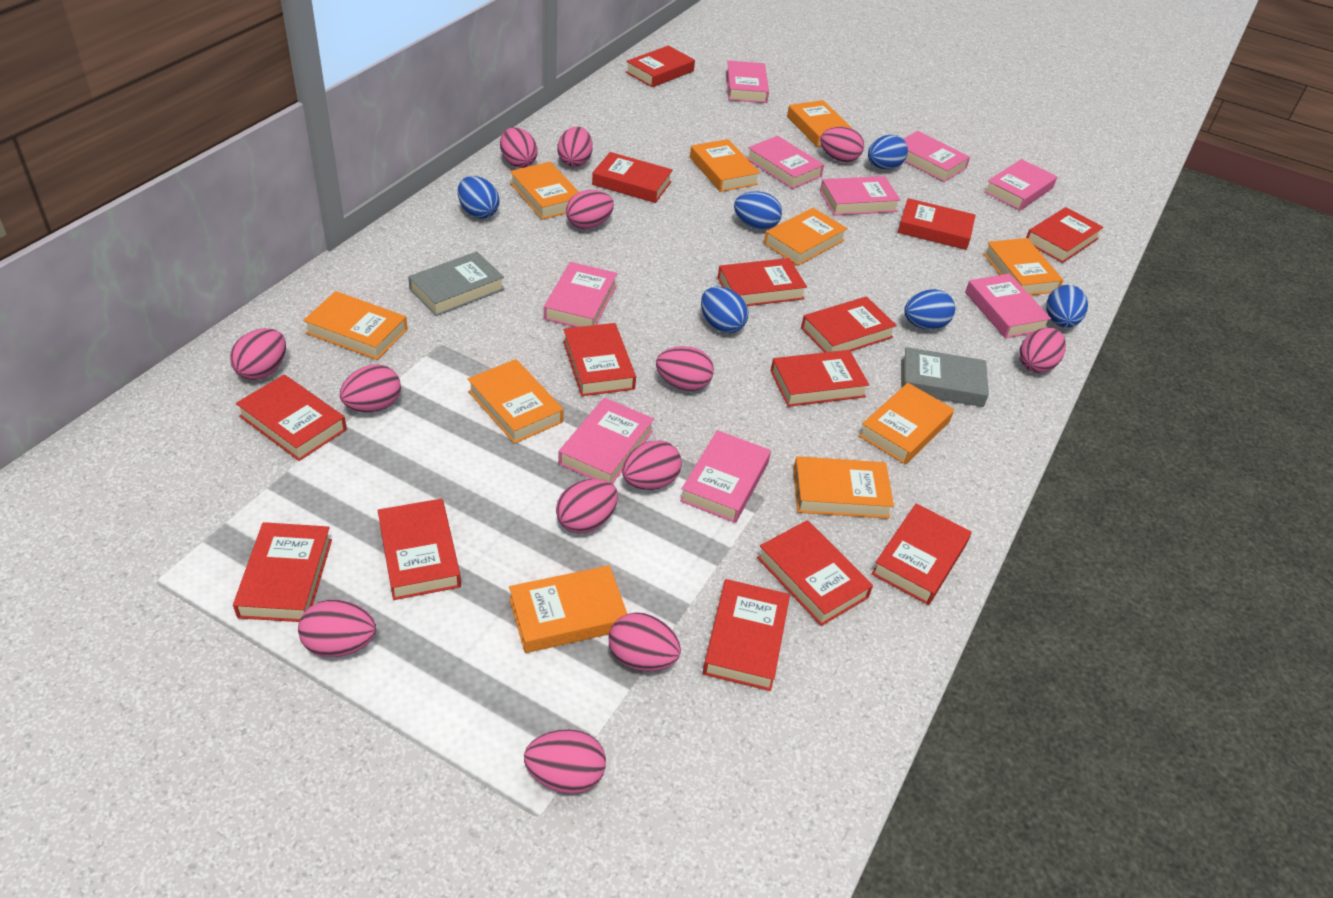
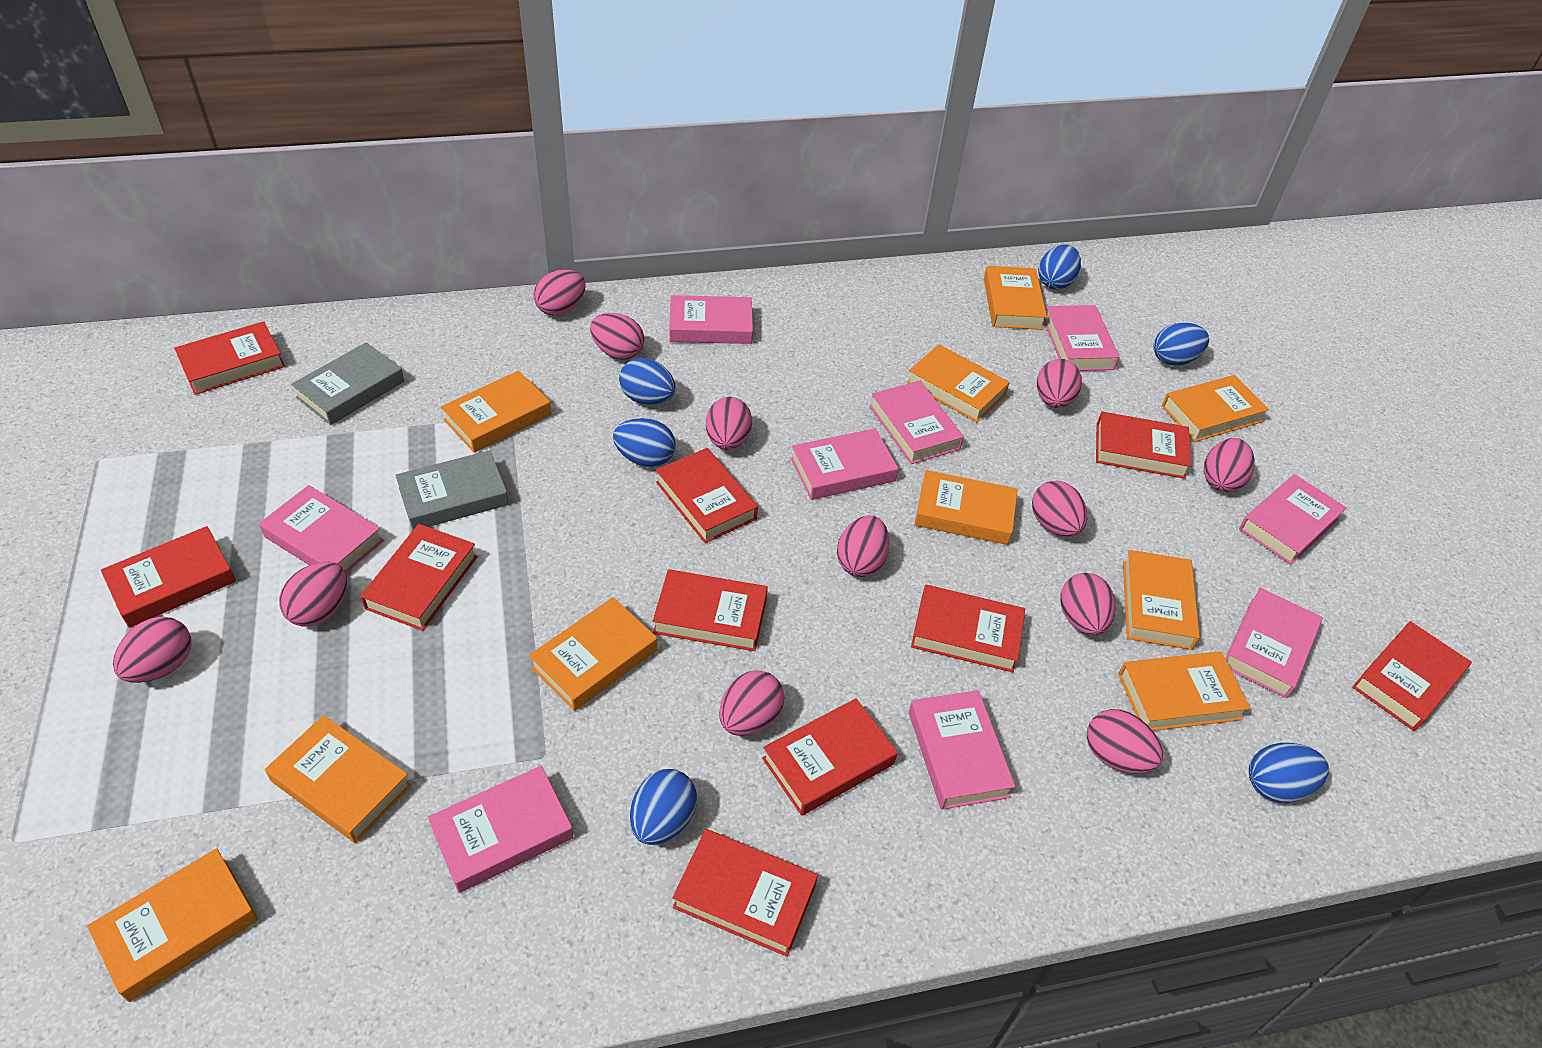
pink egg: [230,328,286,380] [298,600,376,657] [340,364,401,412] [500,127,538,168] [524,729,606,794] [556,479,618,534] [557,127,593,167] [566,190,614,229] [609,612,681,671] [622,440,682,490] [656,346,714,391] [820,126,864,162] [1019,328,1066,373] = 13 -> [113,617,191,683] [279,562,347,627] [533,269,586,316] [590,313,645,360] [706,397,752,450] [719,670,784,736] [837,515,890,577] [1032,481,1087,537] [1037,359,1082,408] [1060,573,1116,636] [1087,709,1163,774] [1204,438,1255,492] = 12
red book: [233,522,332,622] [236,374,347,461] [378,499,461,600] [563,323,636,396] [592,152,673,203] [626,46,695,87] [703,579,790,691] [718,258,807,306] [757,520,873,626] [770,350,869,407] [801,296,897,352] [871,504,972,605] [898,198,976,250] [1026,207,1104,263] = 14 -> [101,526,236,628] [174,321,285,395] [360,524,478,631] [653,569,768,651] [656,448,758,543] [672,829,818,957] [762,698,898,816] [911,585,1025,672] [1096,412,1191,479] [1352,621,1472,731] = 10

